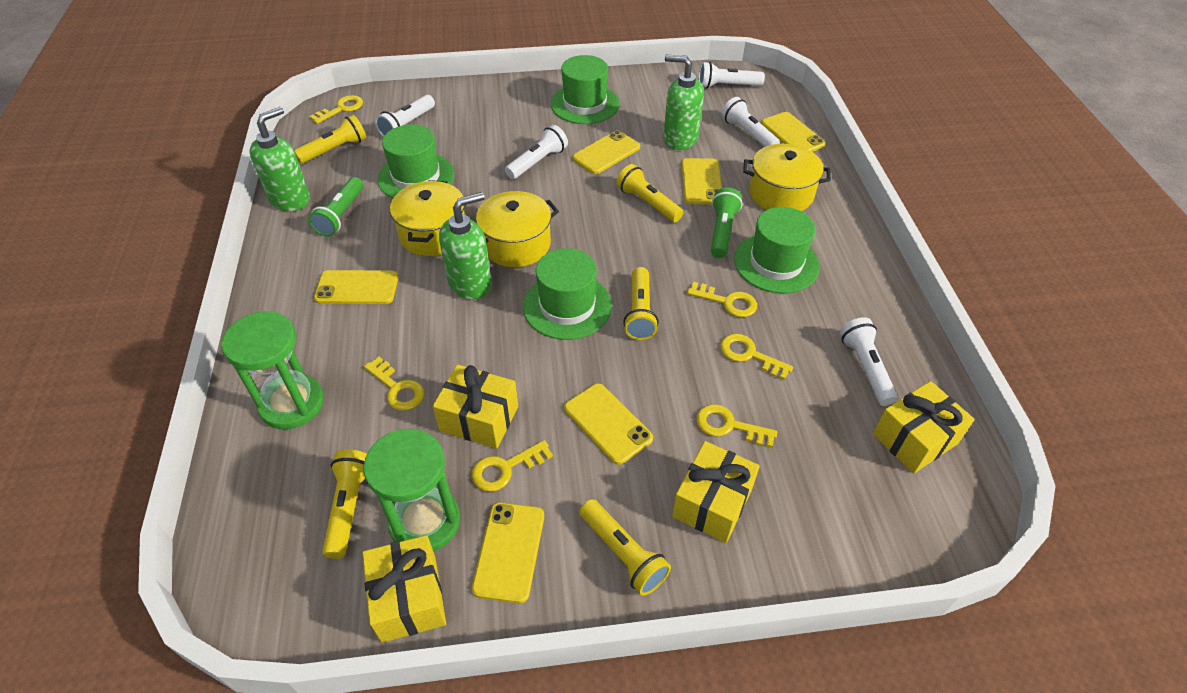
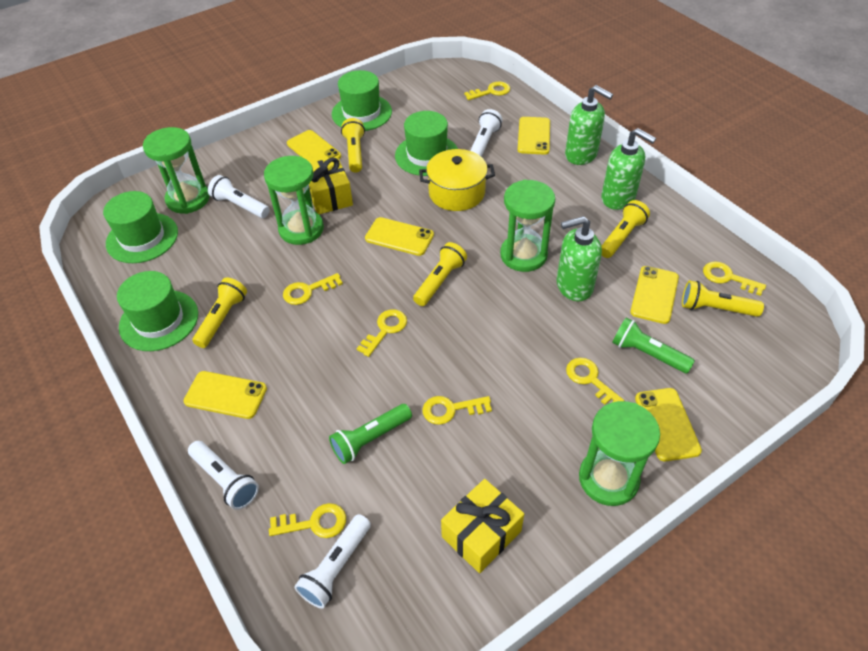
green hourglass: [221,311,324,429] [363,429,460,552] = 2 -> [143,127,210,214] [264,156,324,245] [500,180,555,272] [579,401,660,506] = 4
white flashlight: [375,95,435,137] [505,125,568,179] [699,62,765,89] [721,97,780,147] [840,317,898,406] = 5 -> [188,441,259,510] [208,175,270,218] [294,514,371,609] [470,109,502,157] = 4
yellow gift: [362,535,446,643] [433,364,518,449] [672,441,760,543] [873,381,975,474] = 4 -> [309,157,353,214] [441,479,524,573] = 2
yellow key: [310,95,363,124] [364,357,424,411] [471,440,553,492] [687,282,757,317] [696,404,777,448] [720,334,793,380] = 6 -> [269,503,346,538] [283,273,343,305] [357,309,407,357] [422,396,492,425] [464,81,510,100] [566,358,624,405] [703,261,766,296] = 7
yellow pot: [390,180,465,256] [476,191,559,267] [743,144,831,211] = 3 -> [419,149,495,211] = 1

